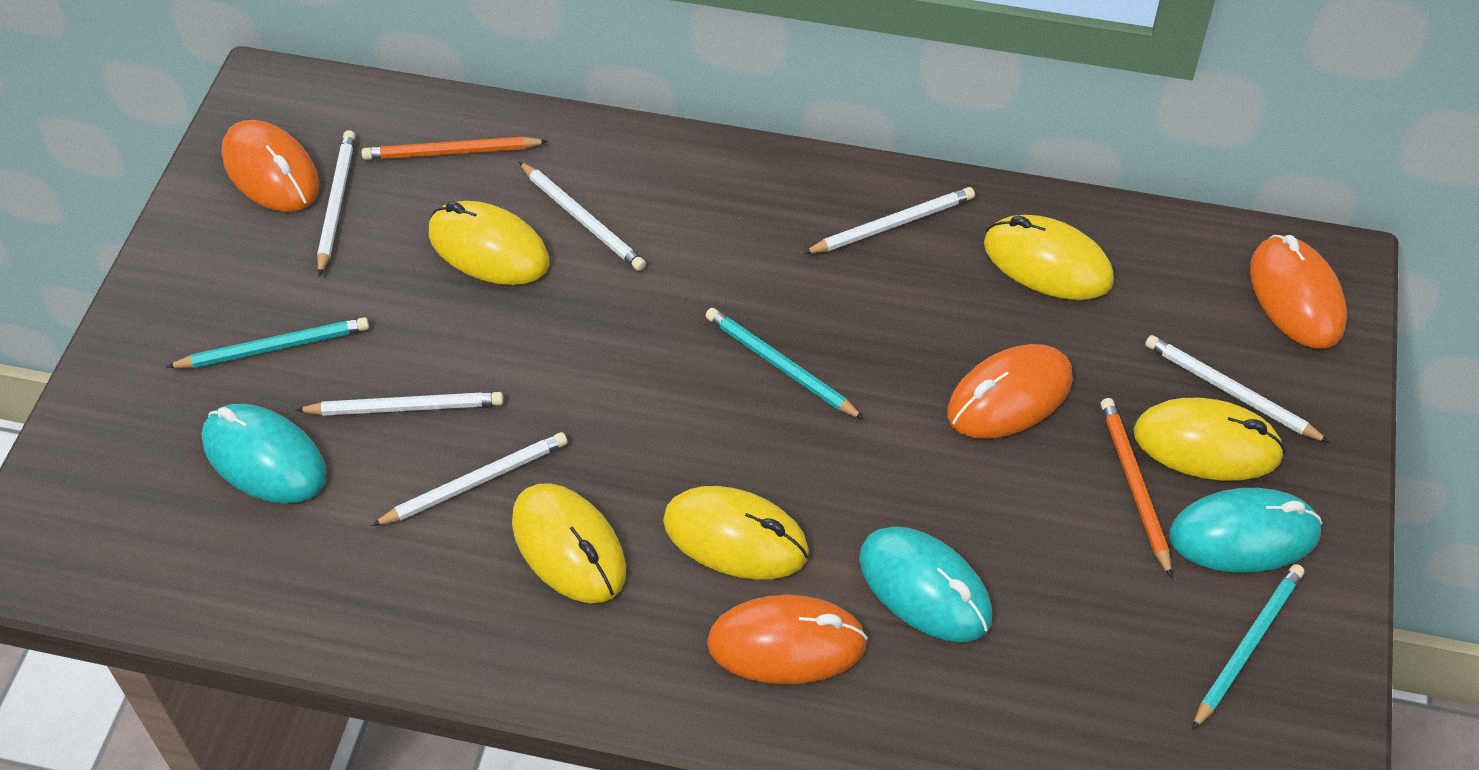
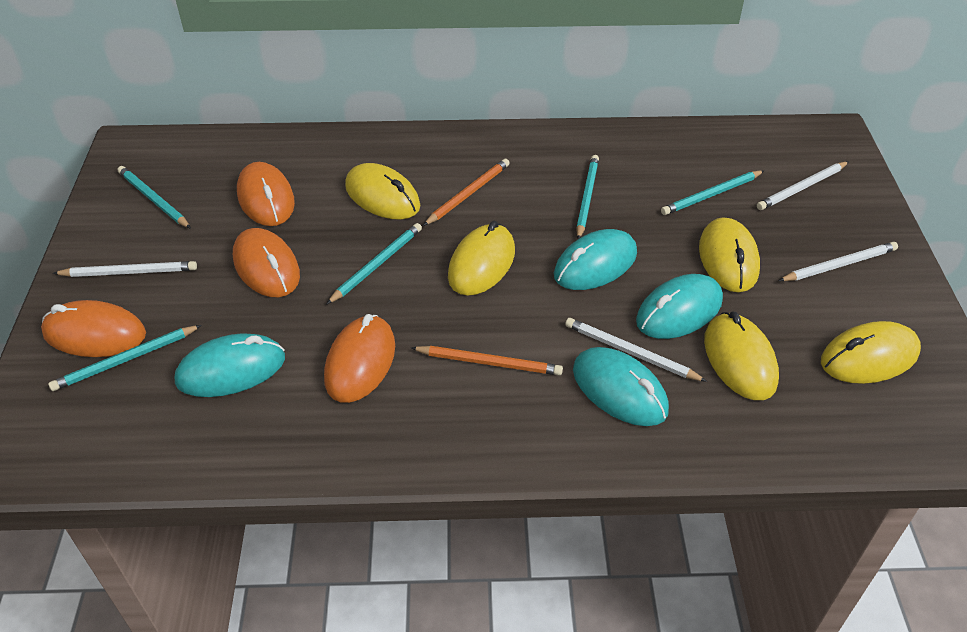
turquoise mouse: [202,404,327,503] [859,527,992,642] [1169,488,1322,573] = 3 -> [175,333,285,397] [554,229,637,290] [573,347,669,426] [636,274,723,339] = 4
turquoise pencil: [166,317,369,368] [706,308,864,419] [1192,564,1304,730] = 3 -> [48,325,202,391] [118,166,191,229] [326,223,422,305] [576,155,599,239] [661,170,765,215] = 5
white pencil: [296,392,503,416] [317,130,355,276] [371,432,567,526] [519,162,646,271] [803,187,975,254] [1145,335,1330,443] = 6 -> [53,261,197,277] [565,318,707,382] [757,161,849,210] [778,242,898,281] = 4

